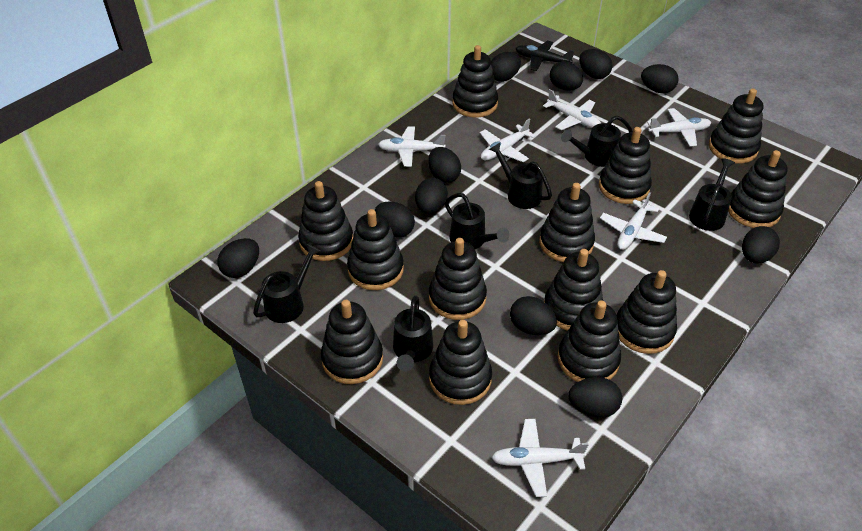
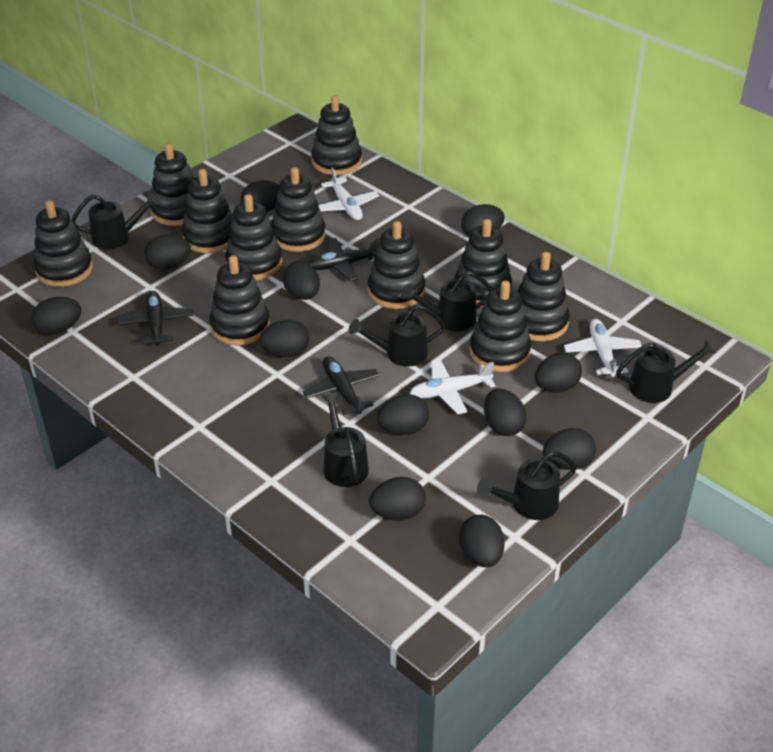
black egg: [217,238,259,278] [375,202,415,237] [415,178,448,214] [428,147,461,183] [490,52,521,82] [510,296,557,335] [550,61,583,90] [568,377,622,418] [579,49,613,79] [641,64,679,93] [742,226,780,263] = 11 -> [32,297,81,335] [144,235,191,270] [241,180,280,212] [259,320,310,357] [283,261,320,300] [369,477,426,521] [377,395,429,435] [459,515,505,567] [461,204,505,236] [484,388,527,436] [535,353,582,392] [542,428,596,470] = 12
black plane: [515,41,574,71] = 1 -> [117,291,193,346] [302,356,380,415] [308,237,380,281] = 3
black stacking toy: [298,181,353,261] [321,300,383,384] [347,209,404,290] [429,238,487,320] [429,320,492,405] [452,45,498,118] [539,183,595,262] [544,249,603,331] [558,300,621,382] [599,127,652,204] [617,270,677,354] [709,89,763,164] [728,150,788,228] = 13 -> [34,200,93,287] [150,143,194,226] [182,169,233,253] [209,255,270,346] [225,194,282,280] [271,167,326,252] [311,95,362,175] [368,221,426,309] [454,219,512,307] [469,281,531,372] [518,252,570,341] = 11
white plane: [378,126,446,167] [480,119,536,162] [491,419,589,497] [543,89,601,130] [600,192,667,250] [647,108,711,147] = 6 -> [319,168,379,220] [410,359,495,414] [564,319,642,377] = 3

